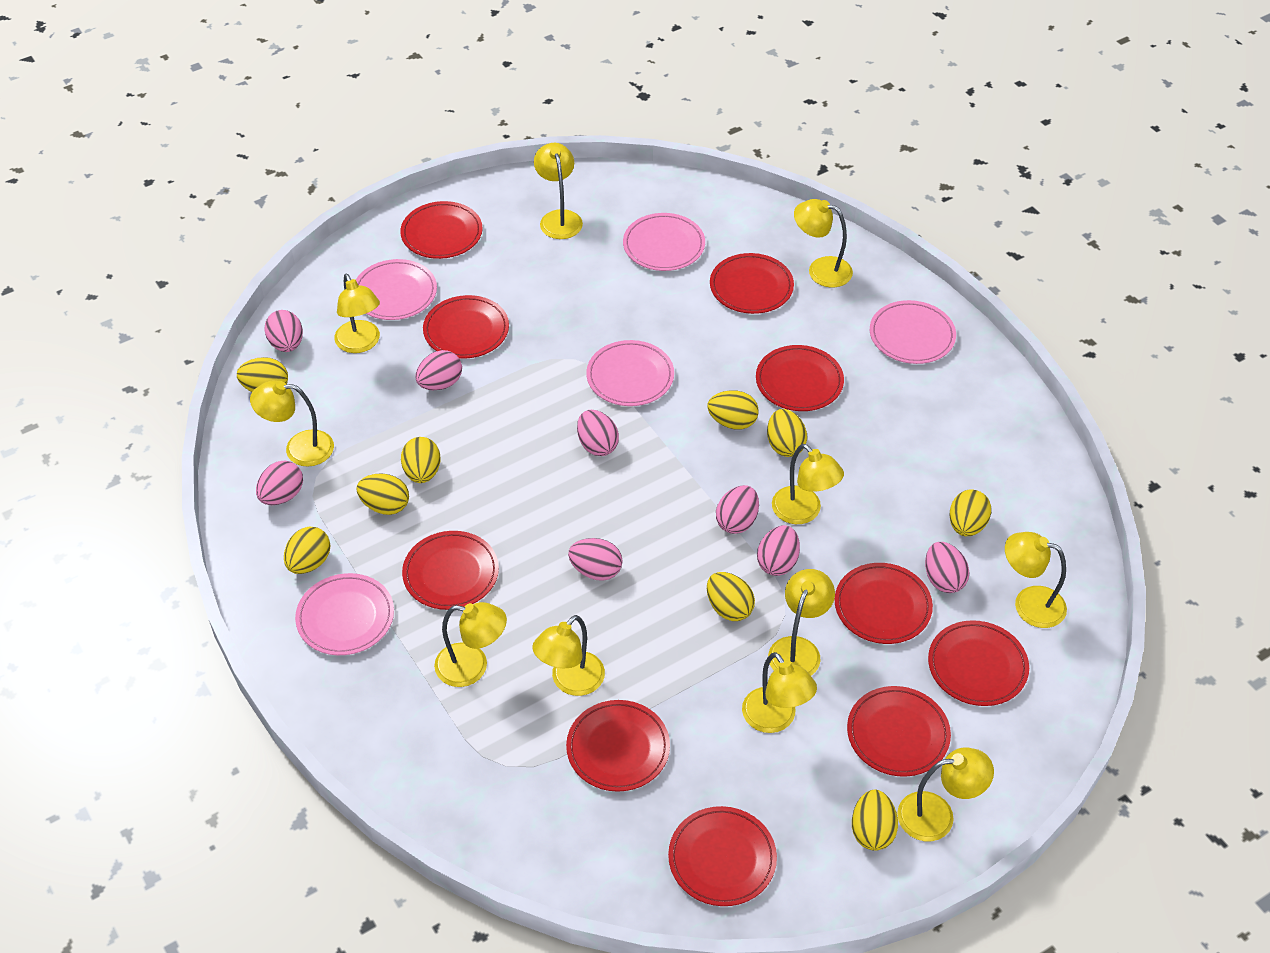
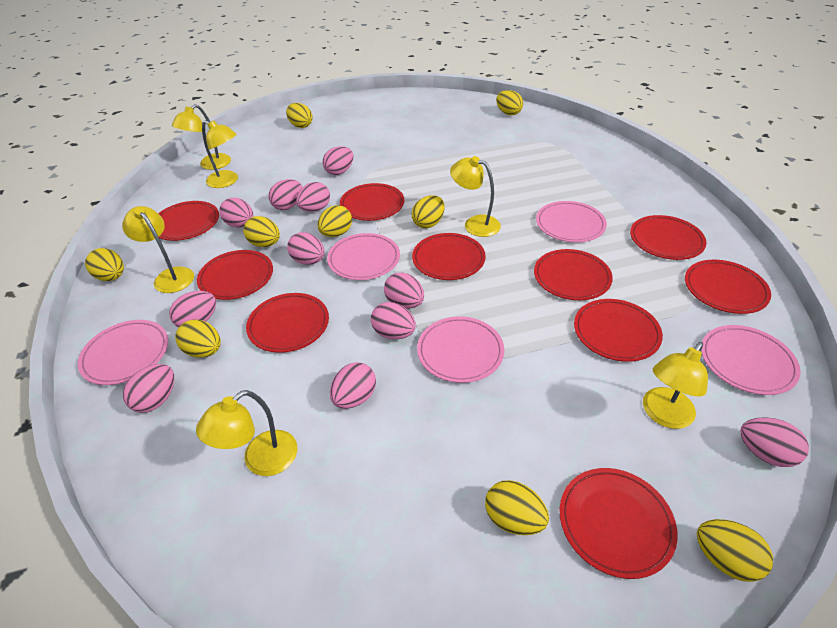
pink egg: [256,461,303,505] [264,310,303,352] [415,350,462,390] [568,538,623,581] [577,410,619,456] [716,485,759,534] [757,525,800,576] [925,542,969,593] = 8 -> [123,364,174,413] [169,291,216,328] [219,198,253,228] [268,179,302,210] [287,232,324,265] [296,182,330,212] [322,146,354,175] [330,362,376,409] [371,302,416,339] [384,272,424,309] [740,417,809,467] = 11
yellow lamp: [250,381,334,467] [334,274,380,353] [434,602,507,687] [532,615,605,696] [534,143,583,239] [742,652,817,733] [768,569,835,676] [772,444,844,524] [794,199,853,287] [897,748,994,841] [1005,532,1067,628] = 11 -> [122,206,194,293] [172,104,231,170] [196,390,297,476] [202,120,238,188] [450,156,501,237] [643,342,708,429] = 6

